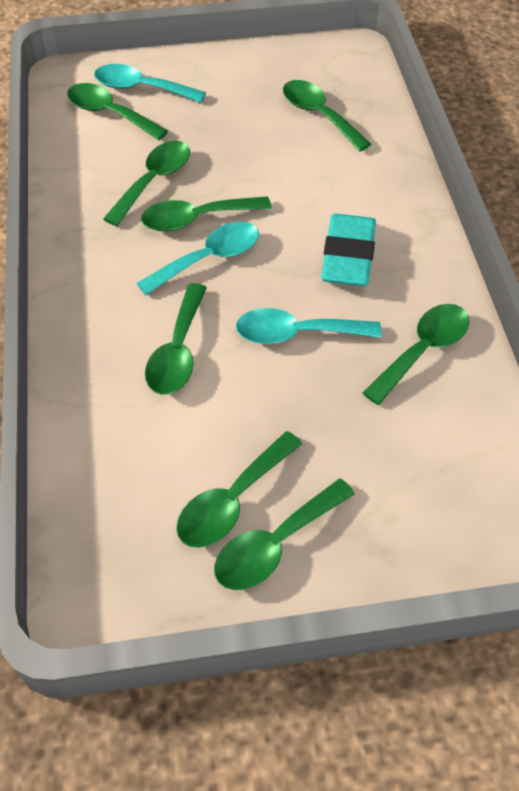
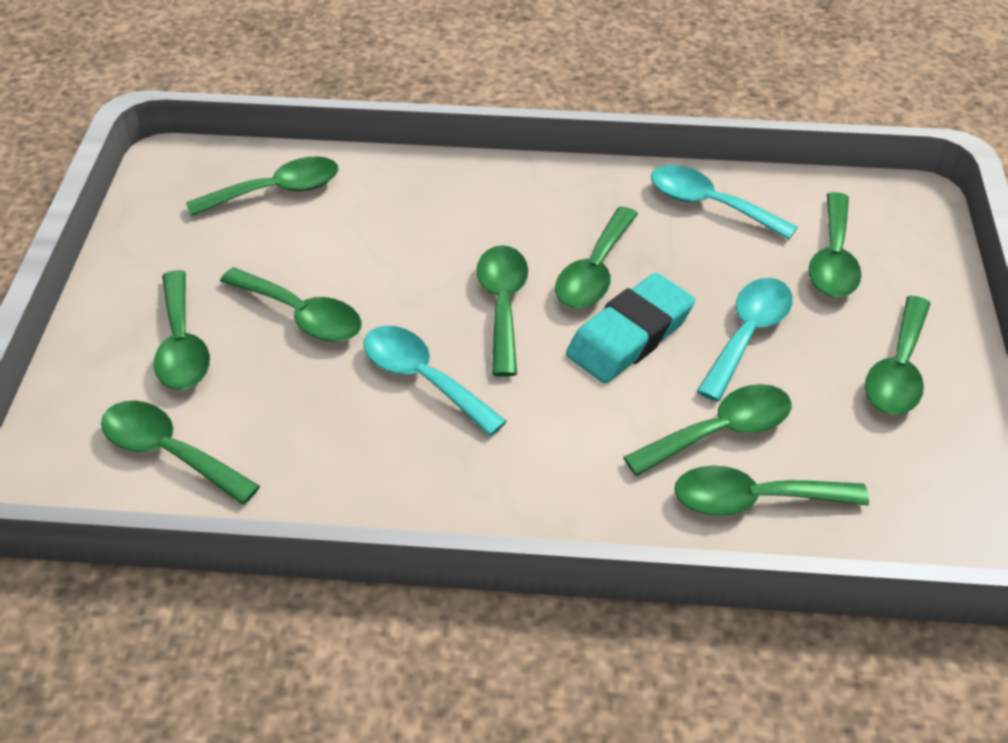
green spoon: [67,83,168,140] [103,141,190,226] [141,196,272,232] [145,283,207,395] [176,431,302,548] [214,479,355,590] [283,80,371,151] [363,304,469,405] = 8 -> [101,401,260,505] [154,270,210,390] [186,157,338,216] [220,267,362,342] [476,245,528,377] [555,207,638,308] [623,384,791,476] [674,465,869,516] [809,192,862,297] [865,296,931,415] = 10

